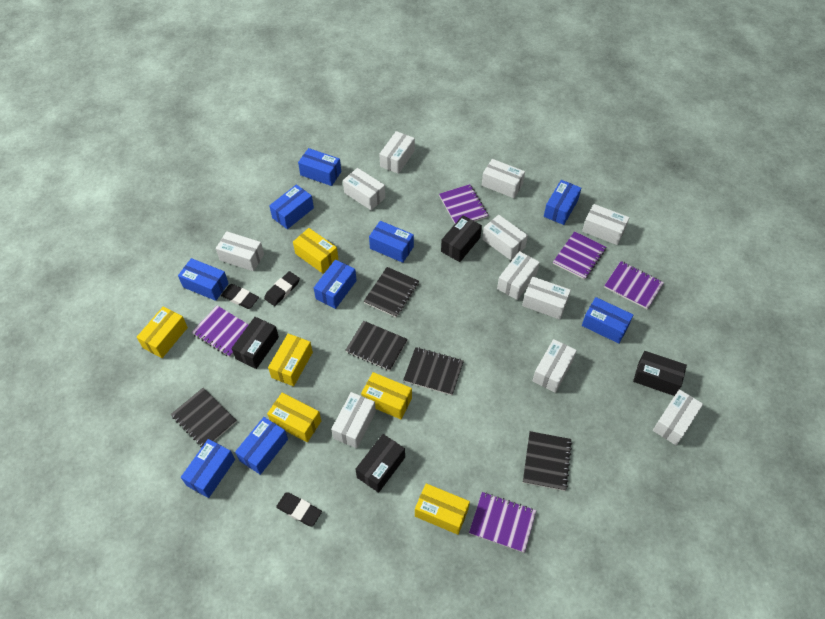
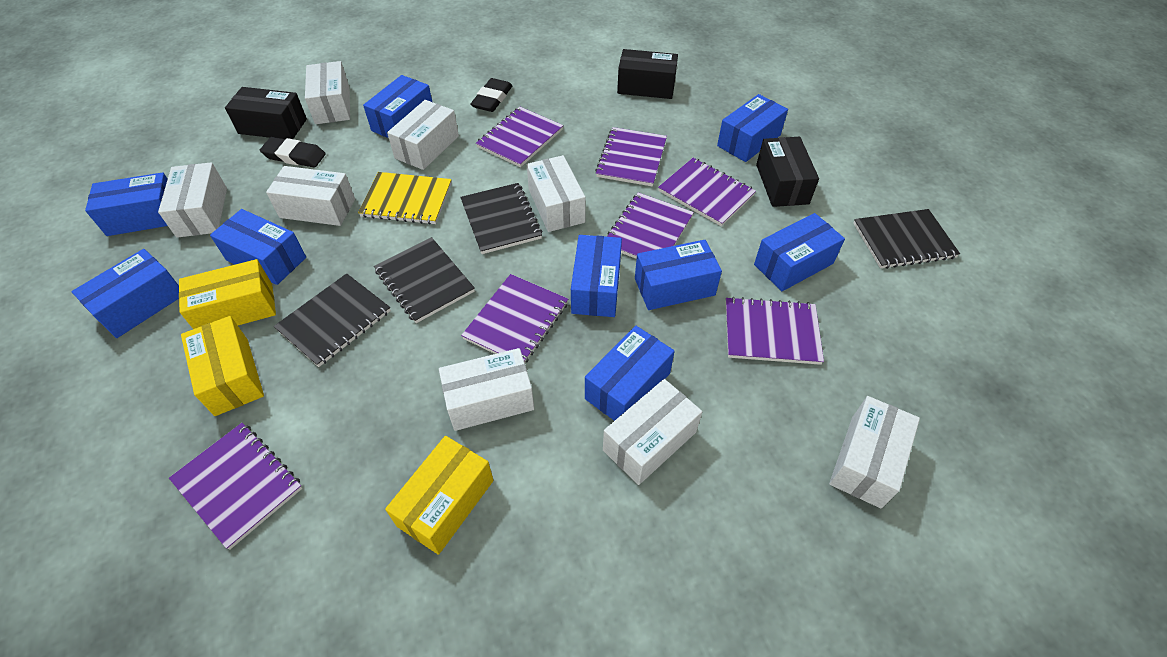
black box: [231,317,279,369] [355,434,405,493] [441,215,482,262] [633,351,687,396] = 4 -> [225,87,307,139] [617,49,678,99] [756,137,819,207] = 3
black eraser: [221,284,259,309] [264,271,300,306] [276,492,322,527] = 3 -> [260,137,326,168] [471,78,512,112] = 2
black notebook: [171,388,237,448] [345,321,408,371] [364,267,419,317] [403,347,464,395] [523,431,572,491] = 5 -> [274,273,391,367] [374,237,475,323] [460,183,542,254] [853,209,960,269] = 4
purple notebook: [192,306,249,357] [439,184,489,223] [469,492,536,553] [553,231,606,280] [604,261,664,309] = 5 -> [169,423,302,550] [461,274,568,363] [476,107,563,167] [595,127,667,187] [606,192,694,259] [658,158,756,226] [726,297,824,365] = 7
white box: [216,231,264,271] [331,392,376,448] [343,168,385,210] [379,131,415,174] [482,159,525,198] [482,215,528,260] [497,251,540,300] [522,277,571,320] [533,339,577,393] [582,204,630,245] [653,389,703,445] = 11 -> [158,162,227,238] [266,166,355,226] [305,61,350,124] [387,100,459,170] [439,348,534,431] [527,155,585,232] [603,379,702,485] [829,396,920,508] = 8
yellow box: [137,306,188,358] [267,393,321,442] [268,334,313,386] [293,228,338,273] [361,372,412,419] [415,483,470,535] = 6 -> [179,259,276,329] [181,316,264,416] [385,436,494,555] = 3
yellow notebook: none = 0 -> [358,172,452,225] = 1

